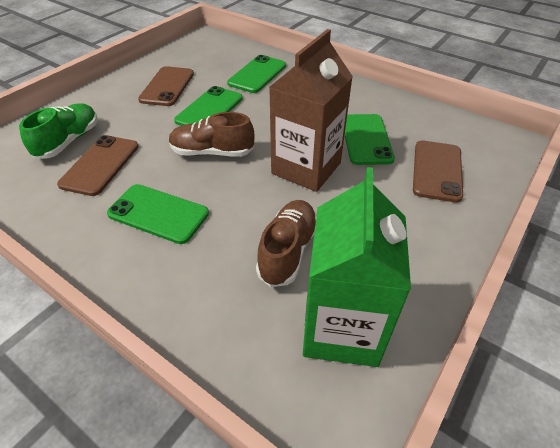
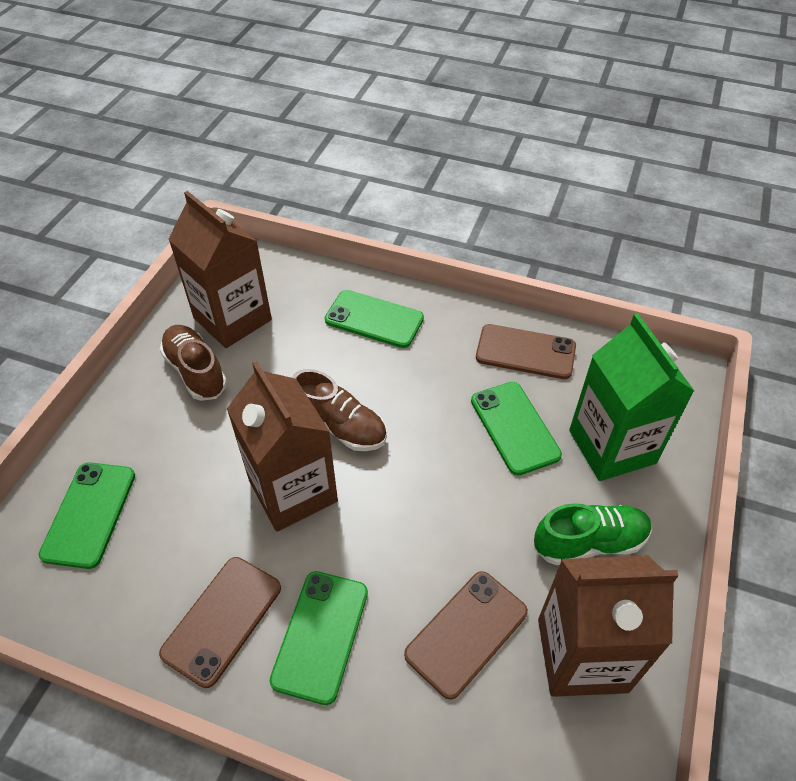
brown carton: [269,29,353,192] = 1 -> [168,191,272,348] [227,361,338,531] [538,556,679,697] = 3

